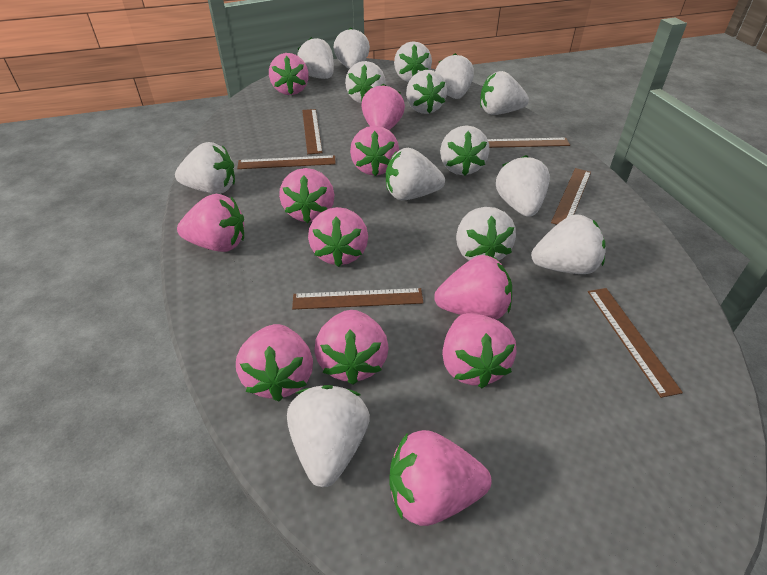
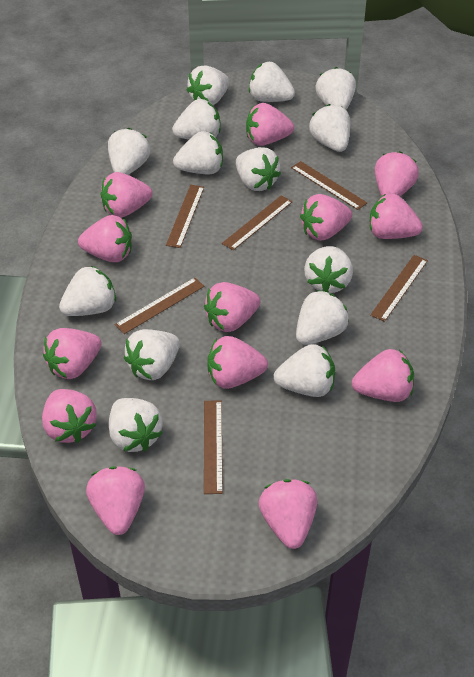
pink strawberry: [177,194,244,252] [236,324,313,402] [269,53,309,95] [279,168,334,223] [308,207,368,267] [314,310,389,385] [350,126,399,176] [361,84,405,130] [389,430,491,526] [434,255,512,320] [442,313,516,388] = 11 -> [42,389,97,443] [43,328,102,379] [78,215,132,262] [86,466,145,535] [101,172,152,218] [204,282,260,332] [207,336,268,389] [246,103,294,146] [258,479,317,549] [300,194,352,241] [352,349,414,402] [369,194,423,239] [375,151,419,196] = 13

